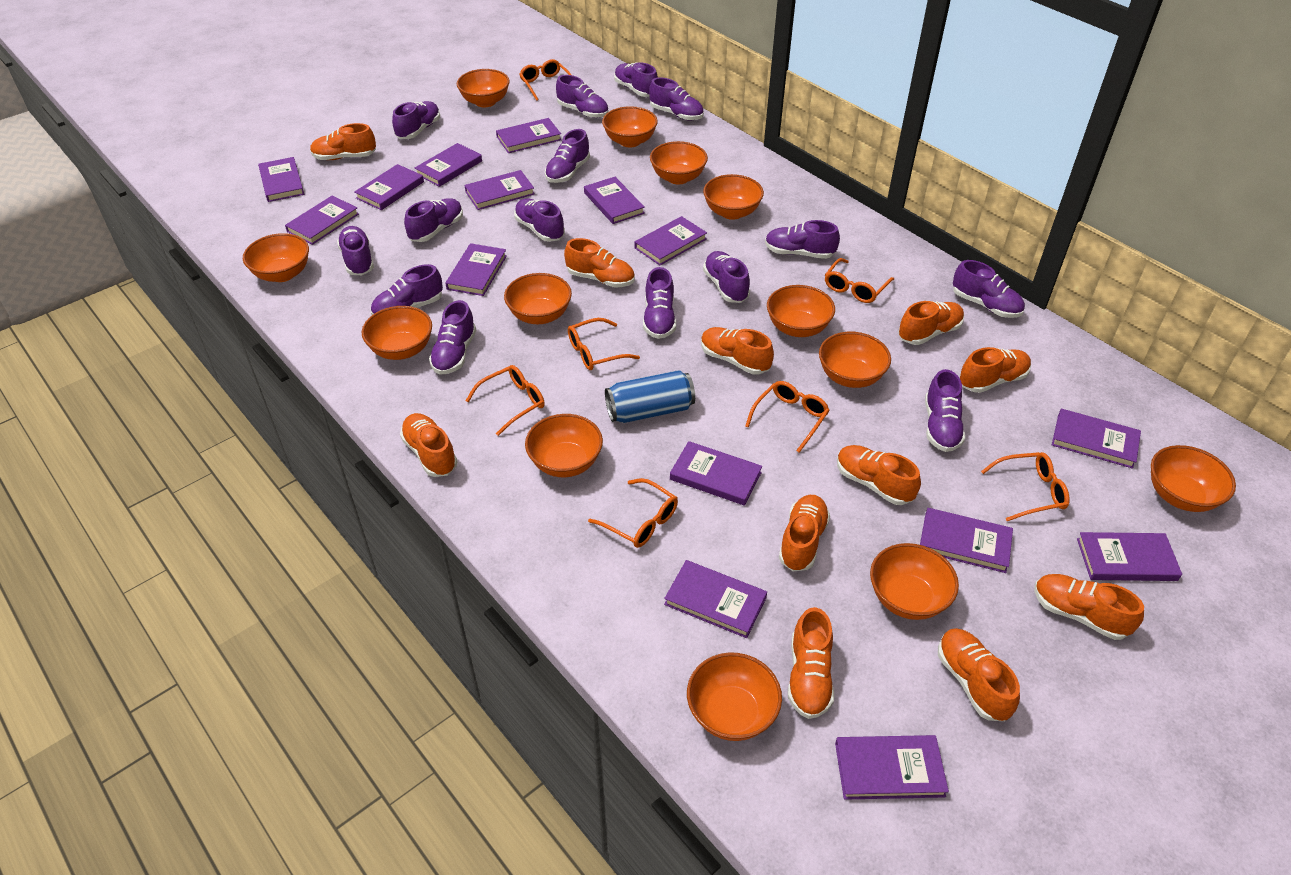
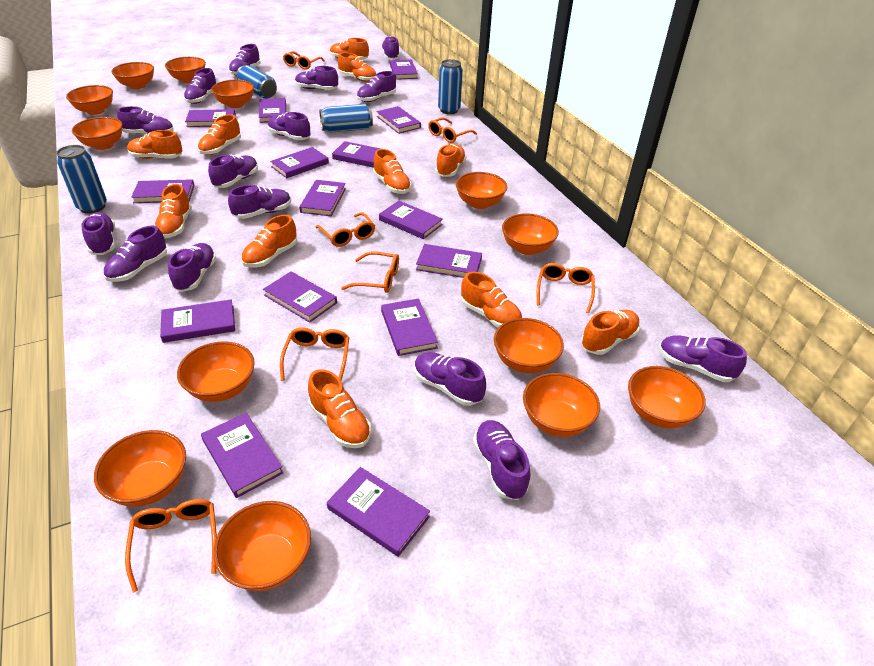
blue can: [605,370,695,423] = 1 -> [56,145,107,214] [236,65,277,99] [319,104,373,132] [438,59,463,114] = 4

